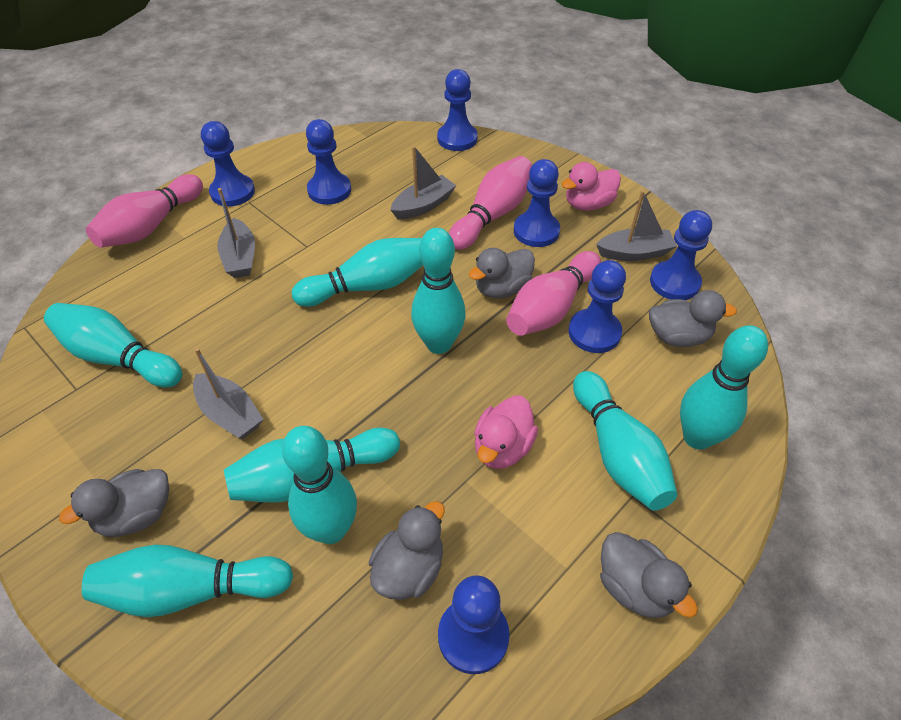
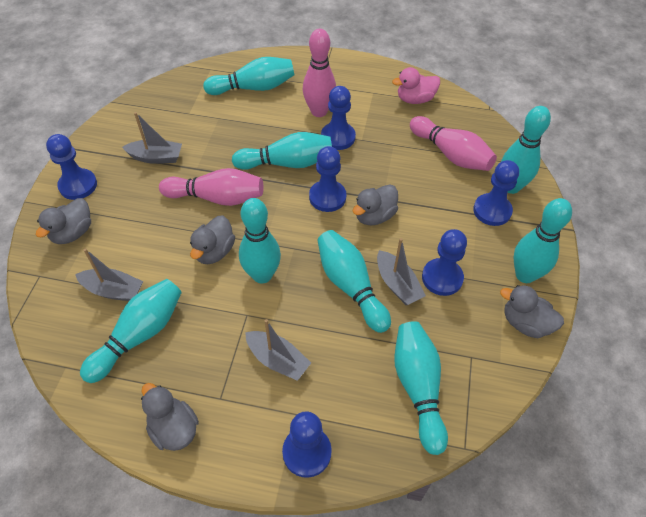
blue pawn: [201,121,255,206] [306,119,351,205] [437,69,478,151] [438,575,510,674] [514,159,560,247] [568,260,626,353] [650,210,712,300] = 7 -> [46,134,97,200] [282,411,332,478] [309,146,346,212] [321,86,356,150] [422,229,467,296] [473,160,519,226] = 6
pink duck: [474,395,538,469] [562,162,621,211] = 2 -> [392,67,440,104] = 1

